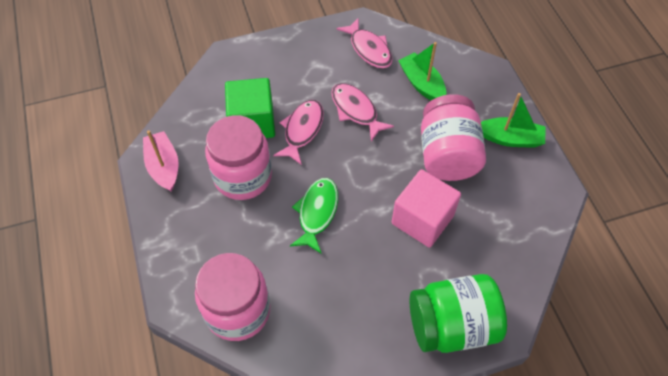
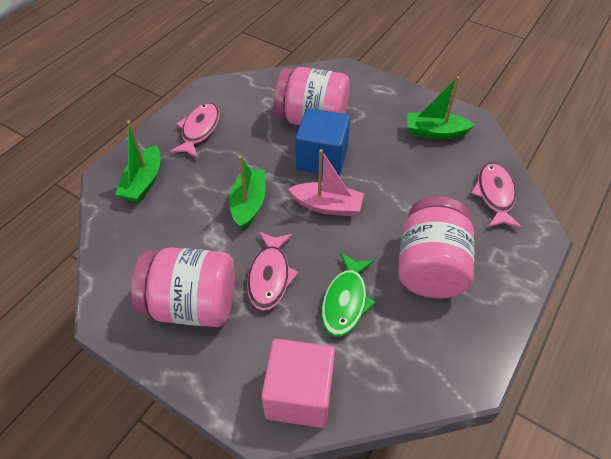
blue cube: none = 0 -> [295,108,350,176] = 1
green boat: [398,42,446,100] [481,93,546,148] = 2 -> [115,120,160,203] [229,156,265,230] [407,76,475,139] = 3
green cube: [225,78,275,138] = 1 -> none = 0
green jar: [409,274,507,353] = 1 -> none = 0

